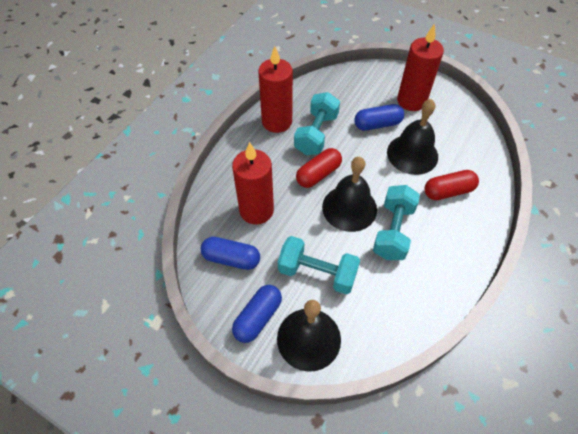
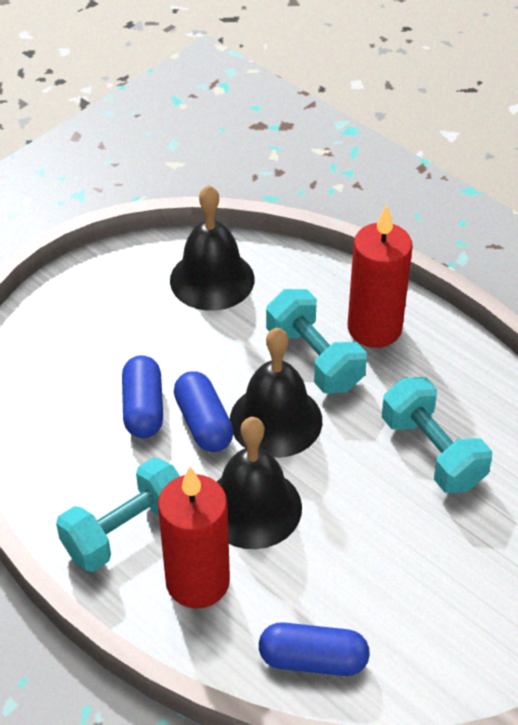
red candle: [232,142,274,224] [258,46,293,133] [397,23,444,111] = 3 -> [158,466,230,608] [348,205,412,348] = 2
red capsule: [296,148,342,188] [425,170,479,200] = 2 -> none = 0

